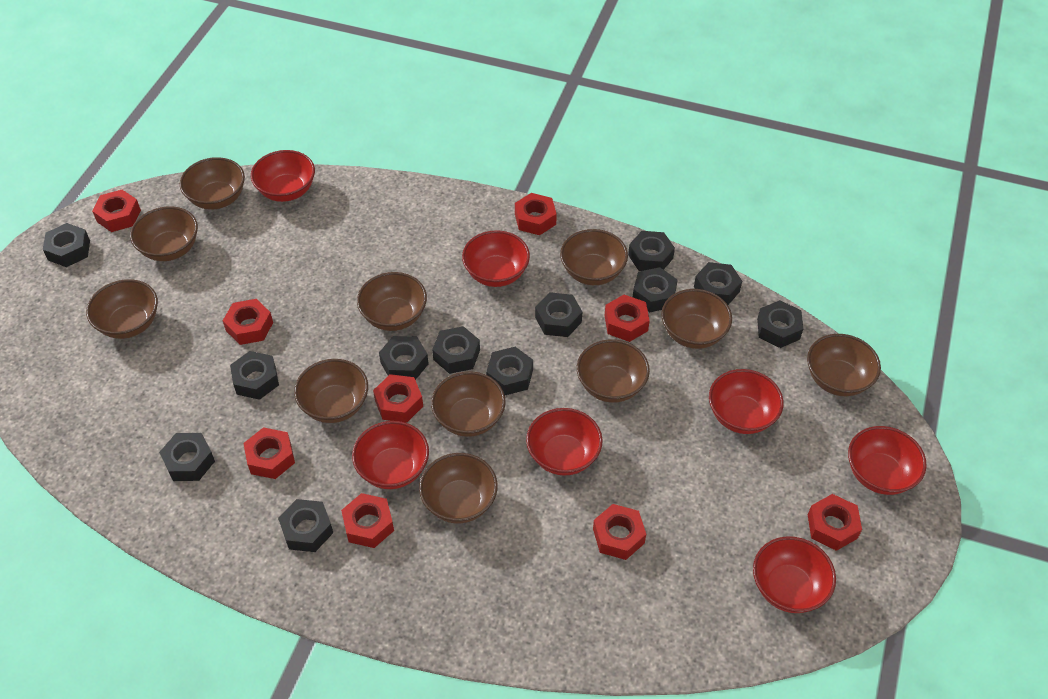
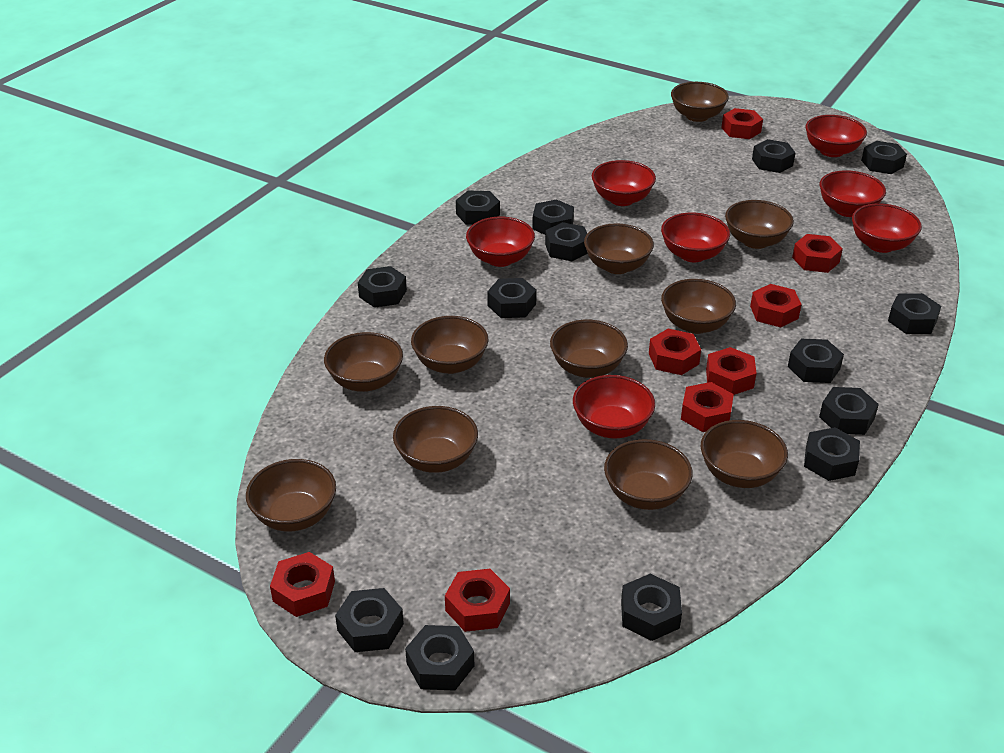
black nut: [43,223,90,267] [159,433,215,481] [230,351,279,400] [278,499,333,552] [379,336,429,380] [432,326,480,374] [486,347,533,395] [535,292,582,337] [628,231,675,271] [633,267,678,312] [694,262,742,305] [757,300,803,348] = 12 -> [335,588,404,652] [358,266,407,308] [405,625,474,691] [456,191,500,225] [487,278,537,318] [532,199,574,235] [545,222,588,261] [621,574,682,641] [752,139,795,173] [788,339,844,383] [804,427,860,481] [819,387,879,435] [861,141,907,174] [888,293,941,334] = 14
red nut: [92,190,141,232] [223,299,273,345] [243,427,295,479] [341,493,394,548] [373,374,423,423] [515,193,557,235] [593,504,646,560] [604,295,650,342] [808,494,862,551] = 9 -> [270,552,335,617] [445,569,510,632] [649,329,701,375] [681,382,734,432] [706,347,757,395] [721,108,763,139] [750,284,802,327] [792,234,843,273] = 8

